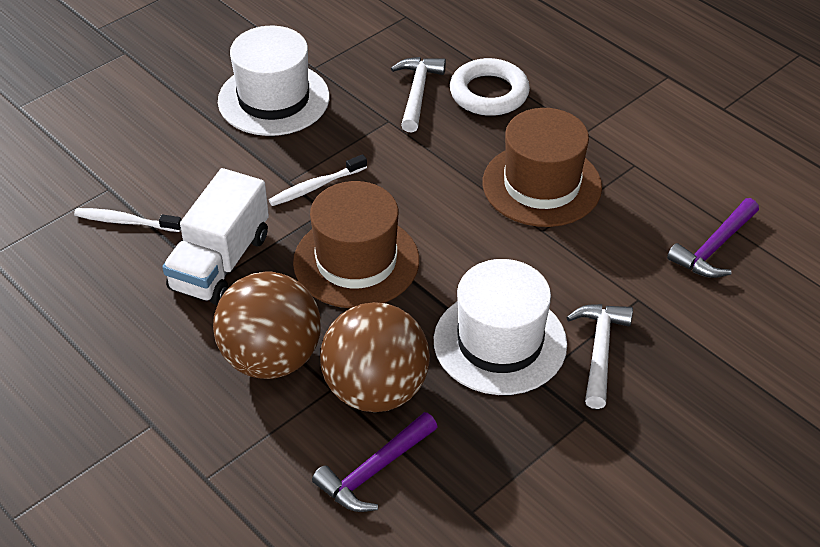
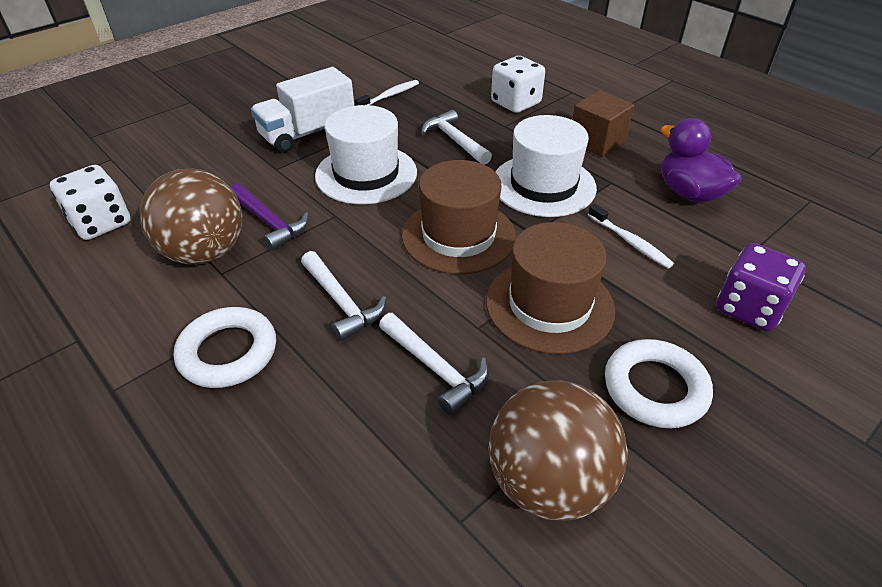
brown cube: none = 0 -> [572,91,634,157] = 1
purple dice: none = 0 -> [716,243,806,331] = 1
purple duck: none = 0 -> [661,118,742,203] = 1
purple hammer: [312,412,437,512] [667,198,759,278] = 2 -> [231,183,309,251] = 1
white dice: none = 0 -> [50,165,131,240] [491,56,545,113] = 2
white hammer: [391,57,446,133] [566,304,633,409] = 2 -> [301,251,387,341] [379,313,489,415] [421,110,492,165] = 3
white ring: [450,58,530,116] = 1 -> [174,307,276,388] [605,339,713,428] = 2

